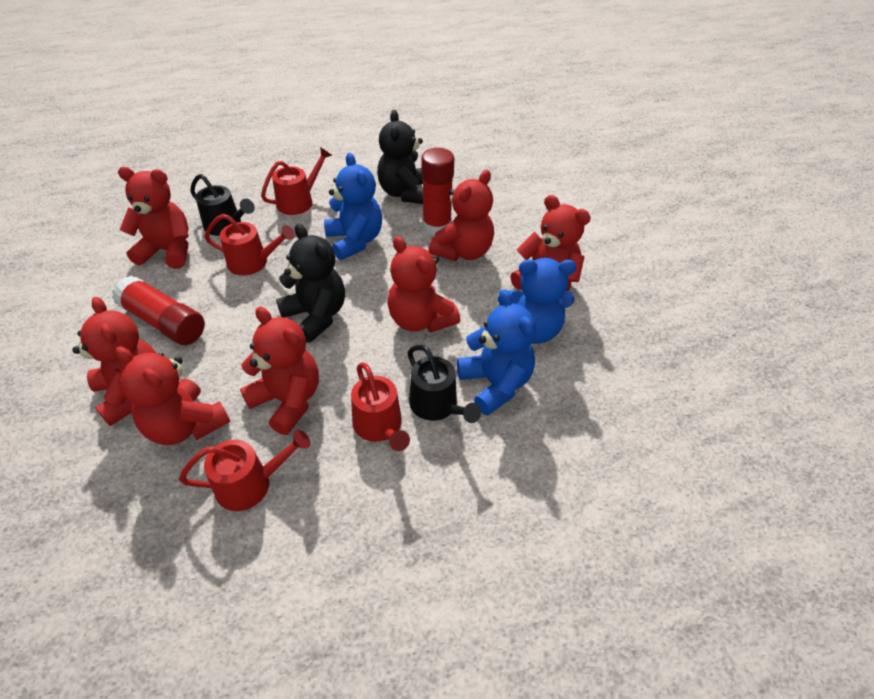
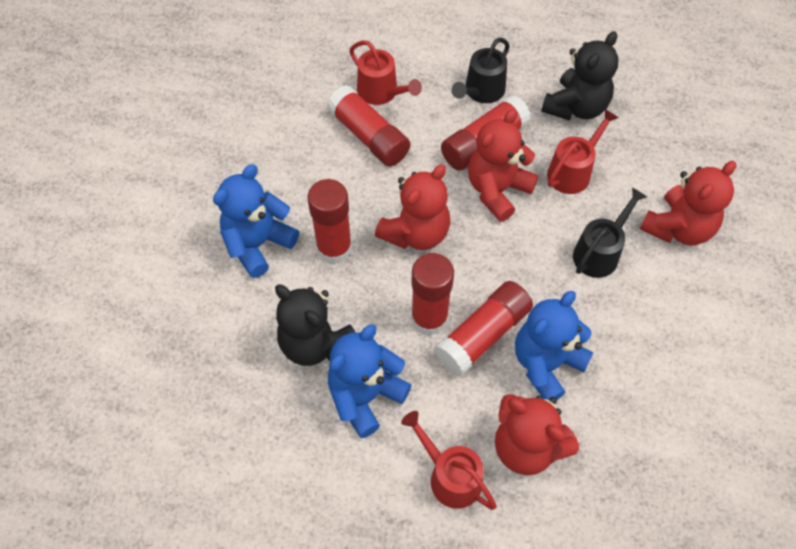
red glue stick: [112,276,205,345] [421,148,454,235] = 2 -> [308,179,352,264] [327,85,410,166] [411,253,454,336] [435,281,533,376] [441,95,531,171] = 5
red teddy bear: [72,297,156,426] [115,346,230,445] [118,167,189,269] [240,307,319,435] [387,236,460,332] [429,170,494,261] [510,195,591,291] = 7 -> [375,164,450,250] [468,109,538,222] [495,394,579,475] [640,161,736,245] = 4
red watering can: [179,430,310,511] [204,214,295,275] [261,147,332,215] [351,363,410,451] = 4 -> [349,40,422,105] [401,411,497,510] [547,109,619,194] = 3

